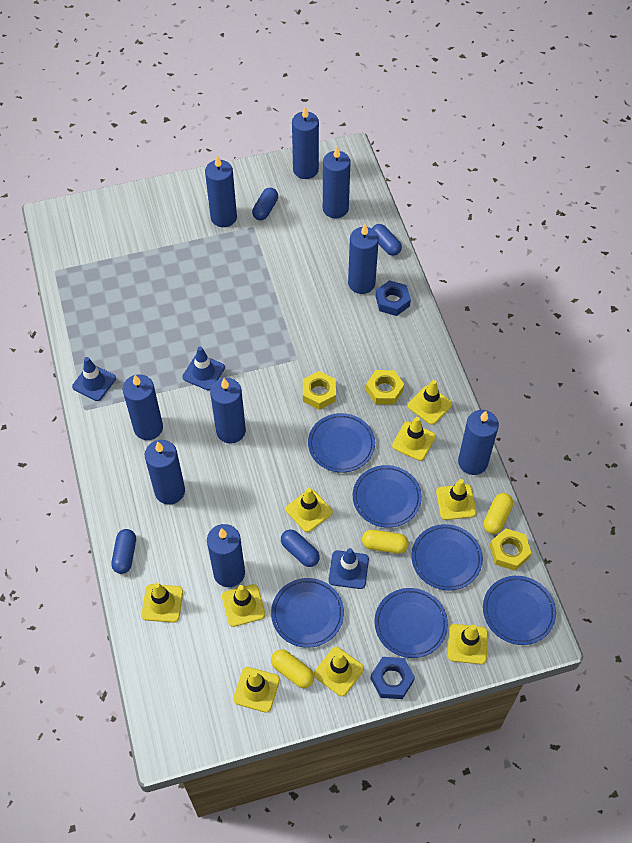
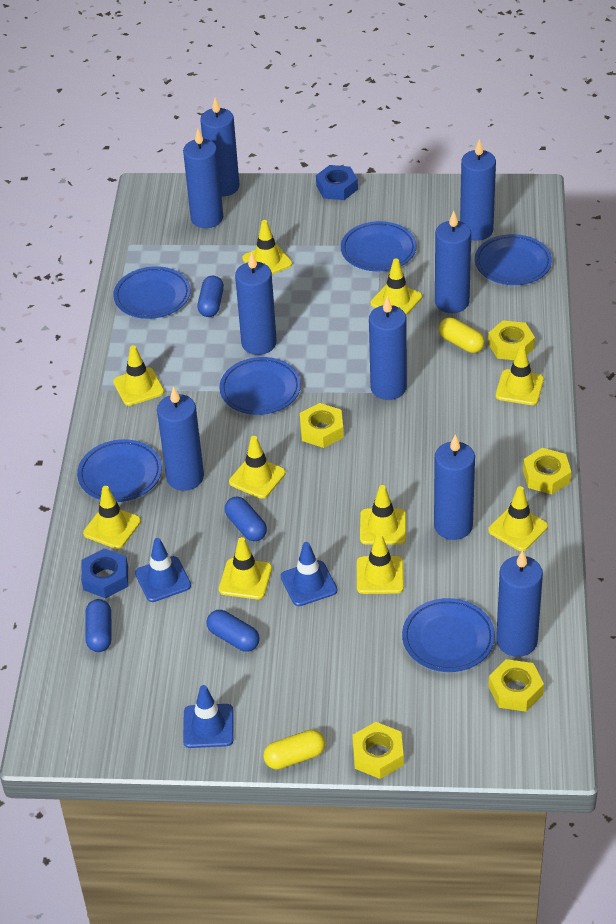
yellow capsule: [271,649,314,688] [362,530,409,554] [483,493,513,534] = 3 -> [263,730,325,770] [439,317,485,353] = 2
yellow nut: [303,371,336,410] [366,370,404,405] [490,529,531,571] = 3 -> [300,403,344,448] [353,722,404,779] [488,320,535,360] [488,659,544,712] [523,448,571,494] = 5
yellow traffic cone: [142,583,183,623] [222,584,265,627] [233,667,280,713] [286,488,333,532] [314,647,364,696] [392,417,436,461] [408,380,452,425] [436,479,477,520] [448,624,488,664] = 9 -> [83,486,141,549] [113,345,164,406] [219,537,272,599] [229,436,286,499] [242,220,292,274] [357,533,404,594] [360,485,406,545] [371,259,422,316] [488,486,548,551] [496,346,544,405] = 10

